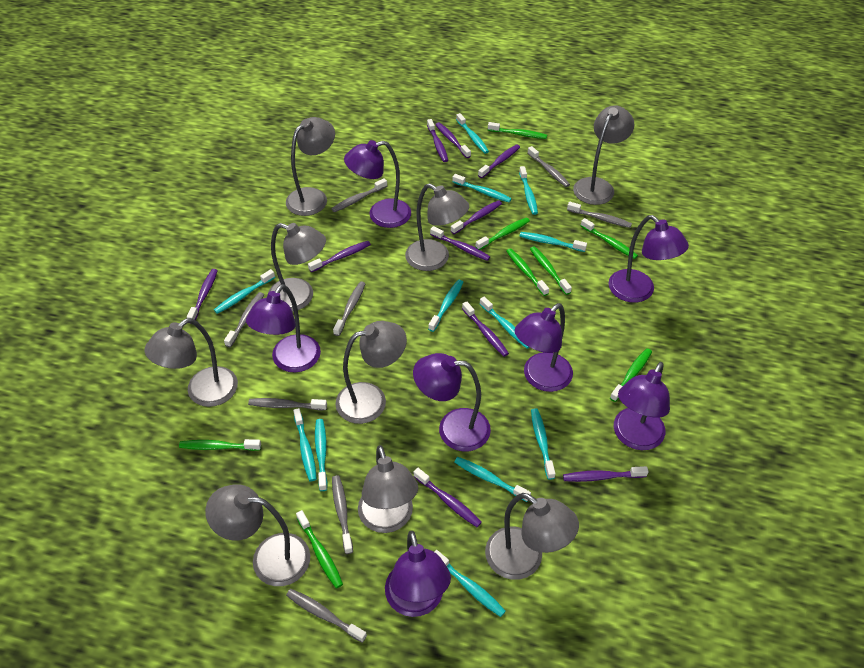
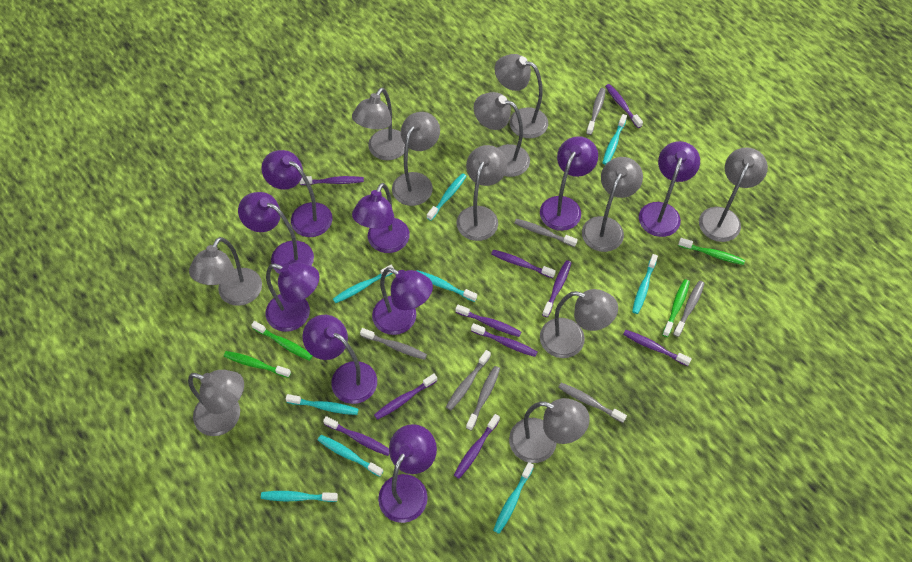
green toothbrush: [179,439,261,451] [296,510,343,589] [475,217,530,250] [488,122,547,139] [506,248,549,296] [530,246,572,295] [581,218,638,259] [610,348,652,402] = 8 -> [224,351,291,378] [251,321,313,361] [662,279,690,337] [678,238,745,265] = 4
grey lamp: [145,318,238,407] [205,484,310,586] [269,223,326,312] [286,117,335,216] [335,321,407,424] [358,445,418,533] [405,183,469,271] [485,493,579,580] [573,105,634,205] = 9 -> [188,370,244,436] [189,237,262,306] [352,88,405,160] [392,112,440,206] [456,145,507,241] [473,92,530,177] [494,54,548,138] [509,398,590,463] [540,289,618,358] [582,157,643,252] [699,147,768,242] = 11
grey toothbrush: [224,292,264,347] [248,398,327,410] [286,589,367,643] [331,178,387,212] [332,476,353,554] [333,281,365,336] [528,146,570,187] [567,202,632,228] = 8 -> [360,328,427,360] [446,350,491,411] [466,366,500,431] [514,219,578,247] [558,383,627,423] [586,88,606,135] [673,281,705,337] = 7
purple lamp: [246,284,321,373] [344,140,411,228] [385,531,451,617] [413,353,491,452] [515,303,573,392] [608,215,689,303] [614,362,670,450] = 7 -> [238,192,314,274] [261,150,332,237] [266,262,319,332] [302,315,377,404] [352,183,410,253] [372,267,433,335] [378,424,437,523] [540,136,598,231] [639,141,700,237] = 9
turquoise toothbrush: [214,269,275,314] [293,408,317,482] [315,419,328,491] [428,280,463,332] [434,550,506,617] [452,174,512,202] [454,457,531,502] [456,113,489,154] [480,297,530,349] [519,166,538,215] [519,232,587,252] [531,408,556,480] = 12 -> [261,491,338,502] [286,394,359,415] [318,435,383,477] [333,265,394,303] [417,270,477,302] [427,173,466,221] [493,462,534,534] [602,114,627,165] [632,254,658,314] = 9

